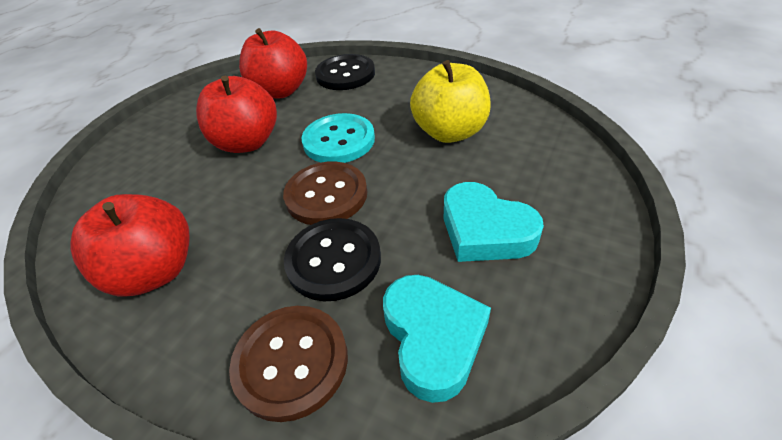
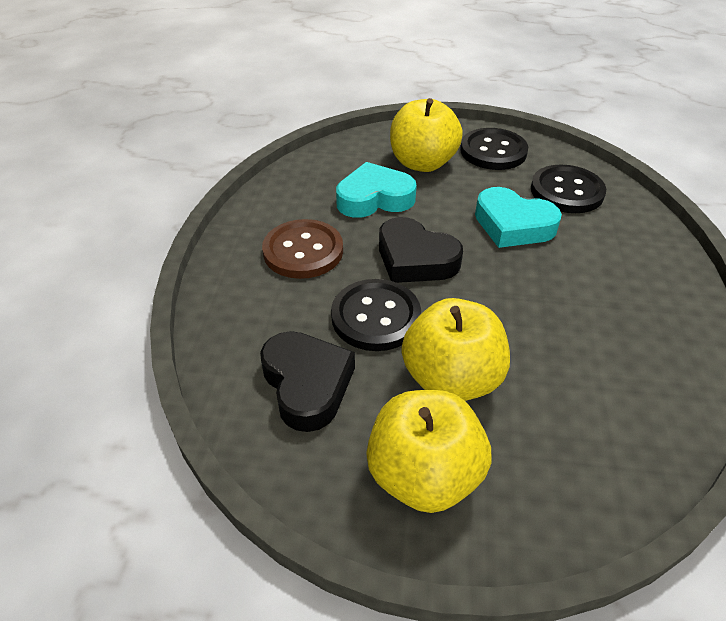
black button: [284,218,381,301] [315,54,375,90] = 2 -> [331,279,421,351] [460,128,528,170] [531,165,606,213] = 3
black heart: none = 0 -> [260,331,355,432] [379,217,463,283] = 2
brown button: [229,306,348,422] [283,161,367,225] = 2 -> [262,219,343,279] = 1
red apple: [70,194,189,297] [196,76,277,153] [239,28,307,98] = 3 -> none = 0
turquoise button: [302,113,375,163] = 1 -> none = 0
yellow apple: [410,60,491,143] = 1 -> [366,390,492,513] [390,98,463,172] [402,298,510,401] = 3

